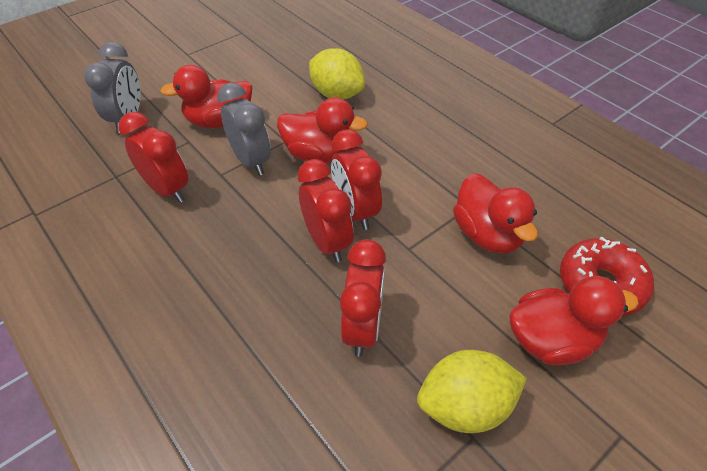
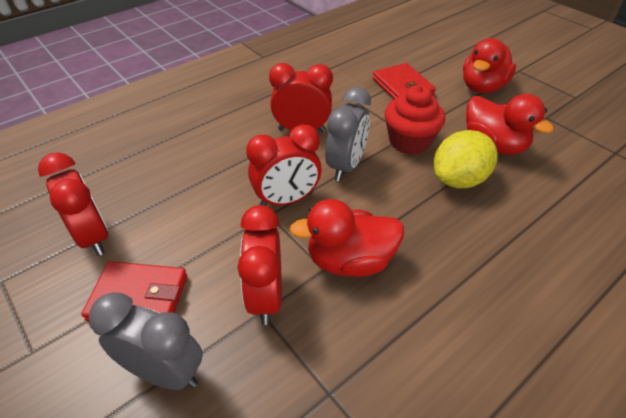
red cupcake: none = 0 -> [385,85,445,155] = 1
red donut: [560,236,654,316] = 1 -> none = 0
red duck: [160,65,253,128] [277,97,368,163] [453,173,538,254] [509,276,639,365] = 4 -> [289,199,404,277] [463,38,516,93] [466,94,554,155] = 3
red wallet: none = 0 -> [81,261,187,322] [373,63,436,99] = 2
yellow lemon: [309,48,365,99] [417,350,527,433] = 2 -> [434,130,498,188] = 1

